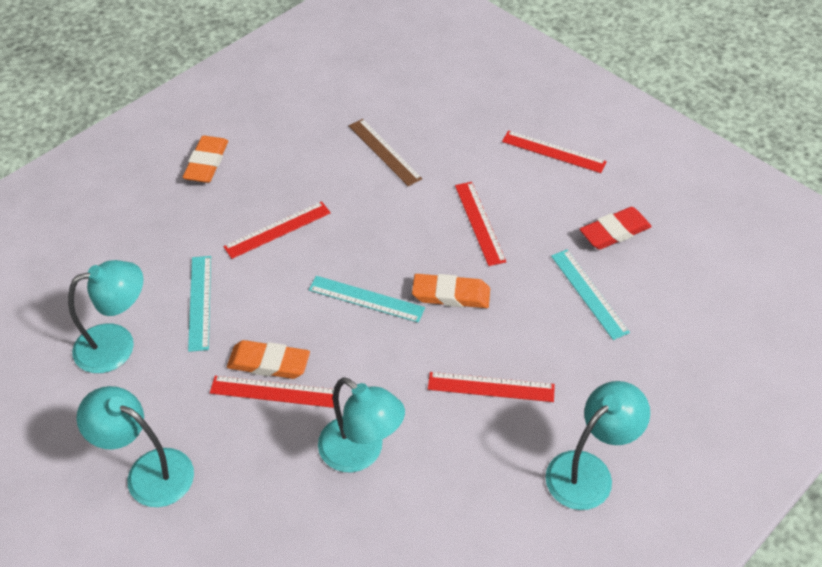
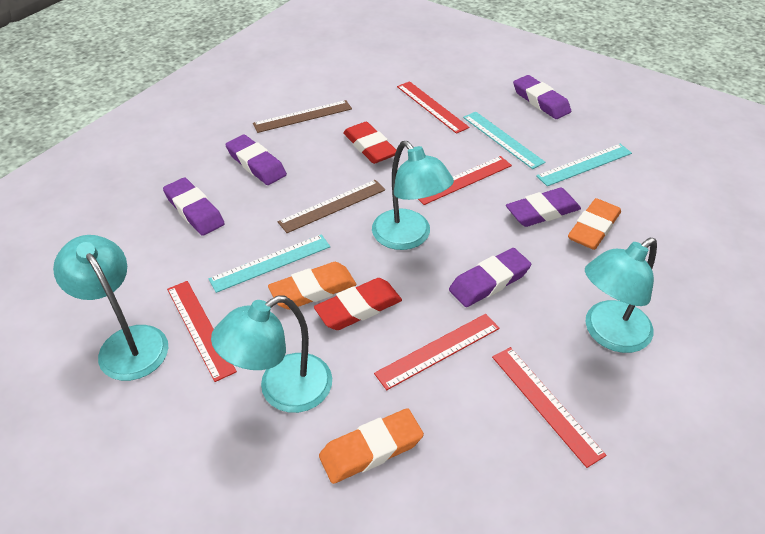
brown ruler: [349,119,422,187] = 1 -> [253,100,352,133] [278,180,385,233] = 2
purple eraser: none = 0 -> [163,178,225,236] [225,135,287,185] [449,248,531,307] [506,188,581,227] [513,75,571,119] = 5
red eraser: [580,207,652,250] = 1 -> [314,278,402,330] [343,122,396,164] = 2

